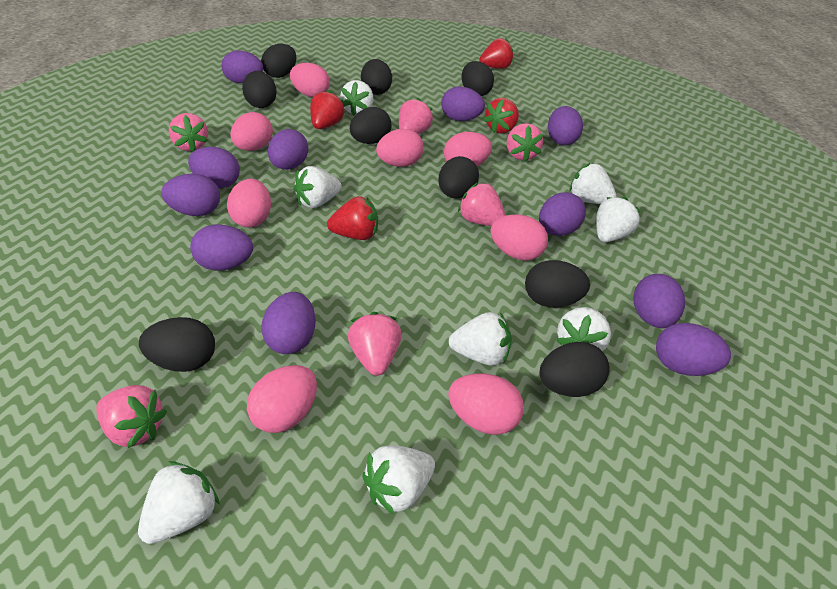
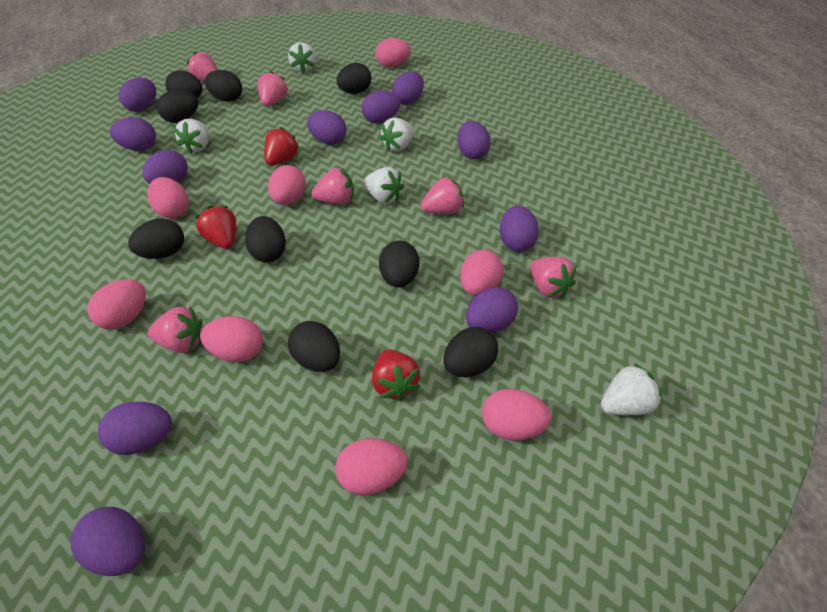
red strawberry: [310,90,345,129] [327,196,378,240] [479,38,514,69] [483,98,519,134] = 4 -> [195,206,236,249] [264,127,300,166] [372,349,420,401] = 3
white strawberry: [138,461,220,544] [293,166,342,208] [340,80,374,116] [362,446,435,515] [449,312,512,366] [557,307,611,352] [569,163,617,204] [596,196,641,242] = 8 -> [173,119,209,154] [288,42,316,73] [364,167,404,204] [379,117,414,152] [601,363,662,415] = 5

